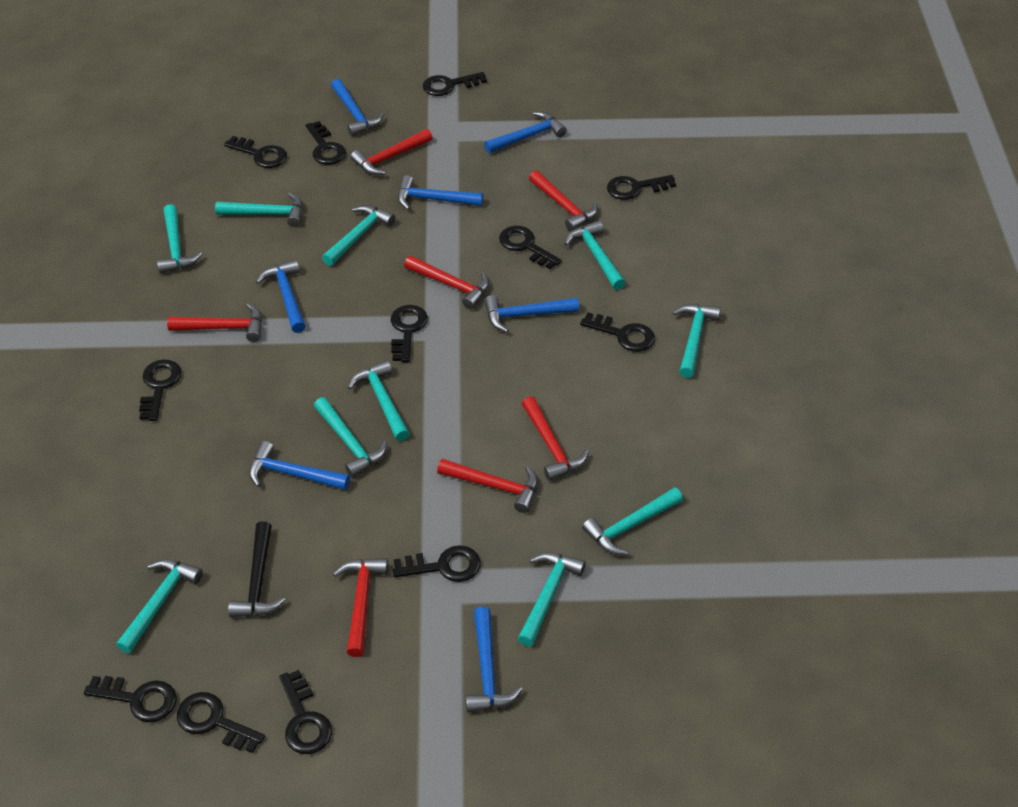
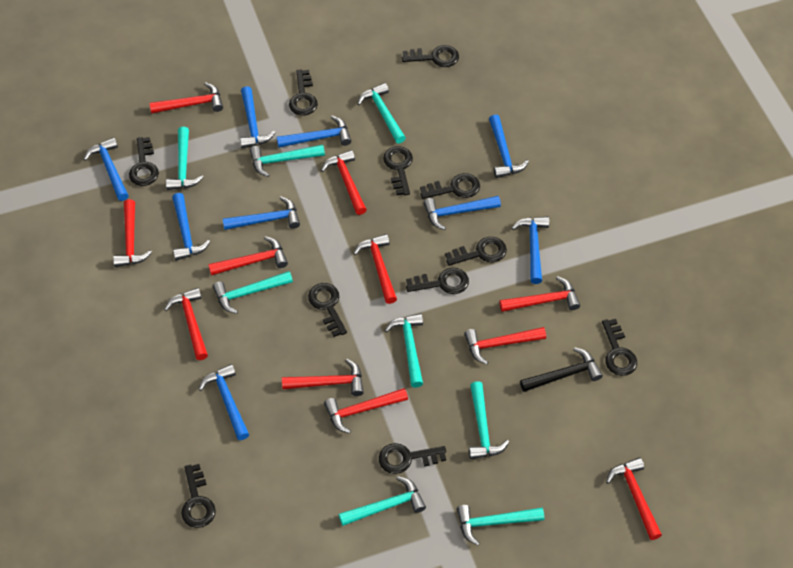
black key: [84,676,177,722] [139,359,182,421] [177,692,265,753] [224,136,287,168] [279,670,332,754] [306,121,346,165] [391,305,428,362] [392,545,481,582] [423,72,487,96] [499,226,562,269] [580,313,655,352] [607,175,676,200] = 12 -> [129,137,159,186] [181,464,216,528] [289,69,318,116] [308,283,347,337] [379,443,446,474] [383,146,413,195] [402,45,459,67] [406,268,469,294] [420,173,480,199] [445,237,507,266] [602,319,637,376] = 11
blue hammer: [249,441,350,490] [256,259,306,333] [331,79,384,136] [398,175,483,210] [466,606,523,713] [484,112,567,153] [484,295,579,333] = 7 -> [84,137,129,201] [172,193,210,261] [198,364,249,440] [223,197,300,230] [240,86,275,149] [277,116,351,148] [424,196,501,230] [489,114,529,178] [512,216,549,284] = 9
red hammer: [167,303,262,342] [333,558,388,657] [350,129,432,175] [404,255,489,309] [437,459,538,513] [522,396,589,481] [529,170,598,231] = 7 -> [113,199,152,267] [149,82,223,114] [164,288,208,360] [208,236,288,276] [282,359,364,396] [321,150,367,215] [324,388,408,434] [353,234,397,304] [464,327,546,364] [499,276,580,312] [606,457,662,540] = 11
turquoise hammer: [116,559,203,653] [157,204,203,274] [215,192,303,227] [314,397,387,478] [322,205,395,266] [348,360,410,441] [517,552,586,646] [564,220,626,290] [582,487,683,555] [672,304,721,378] = 10 -> [166,127,203,190] [213,271,293,314] [250,145,325,177] [338,476,426,526] [357,83,406,144] [385,313,423,388] [457,505,544,546] [469,381,509,459] = 8

